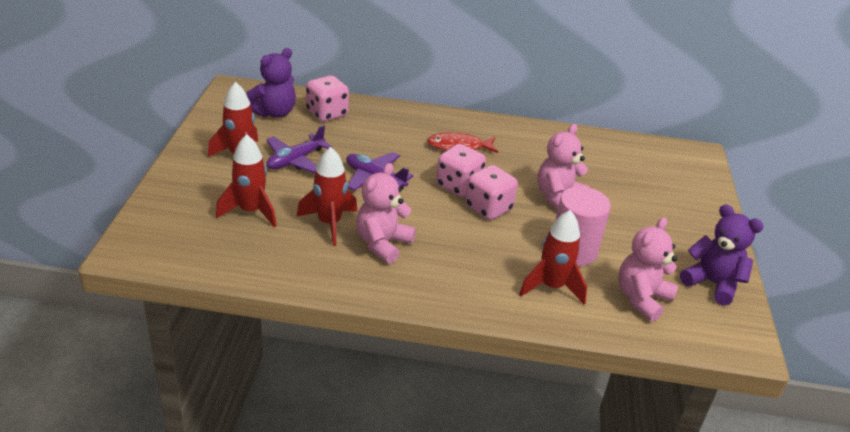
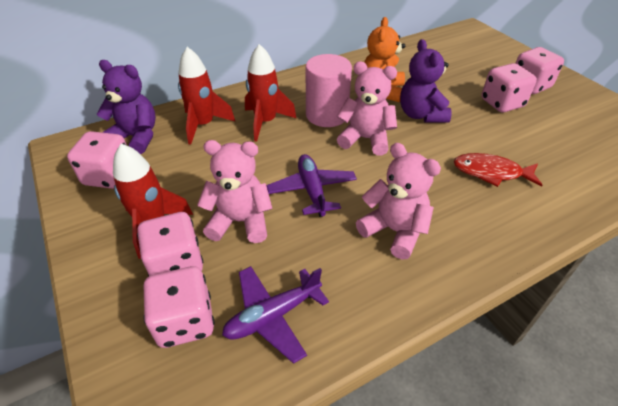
orange teddy bear: none = 0 -> [364,17,405,102] = 1
pink dice: [306,75,349,122] [436,144,486,197] [465,165,518,220] = 3 -> [67,131,126,189] [137,212,203,276] [143,266,215,348] [481,63,537,112] [515,47,564,94] = 5
red rocket: [208,82,258,157] [216,134,277,227] [297,147,358,246] [519,210,587,304] = 4 -> [113,144,193,259] [178,47,236,145] [245,44,296,142] = 3

